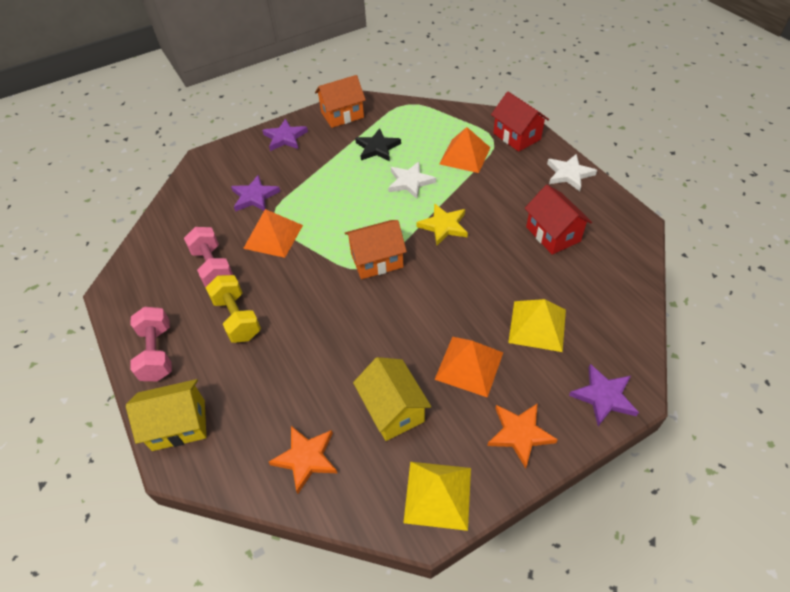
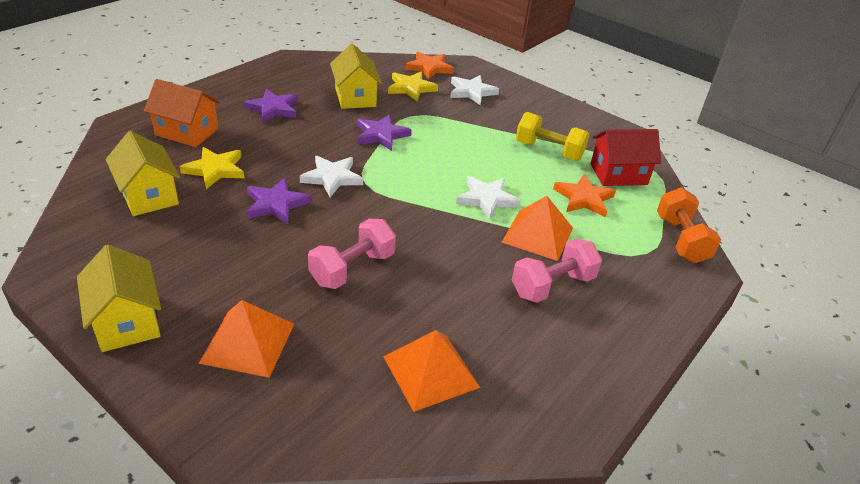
black star: [355,128,401,161] = 1 -> none = 0
orange dumbbell: none = 0 -> [657,188,721,263] = 1
orange house: [315,75,366,128] [345,220,407,279] = 2 -> [144,79,220,147] = 1
red house: [491,92,549,152] [524,185,592,255] = 2 -> [590,129,661,186] = 1
white star: [388,162,436,199] [547,154,597,191] = 2 -> [300,156,363,197] [450,75,499,105] [456,176,521,220] = 3
yellow house: [126,379,206,451] [353,357,431,441] = 2 -> [77,245,161,352] [106,131,180,216] [330,44,382,109] = 3
yellow pyramid: [403,462,471,531] [508,299,566,352] = 2 -> none = 0
yellow star: [416,203,468,245] = 1 -> [180,147,244,189] [388,71,438,101] = 2

